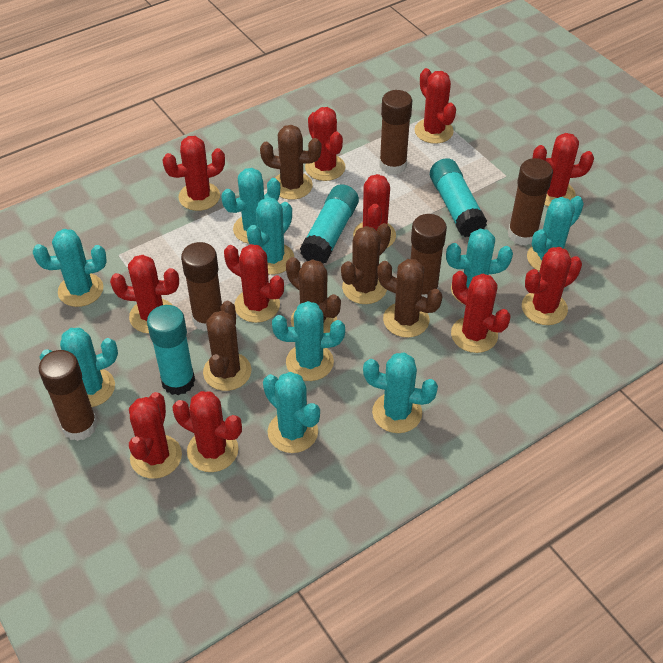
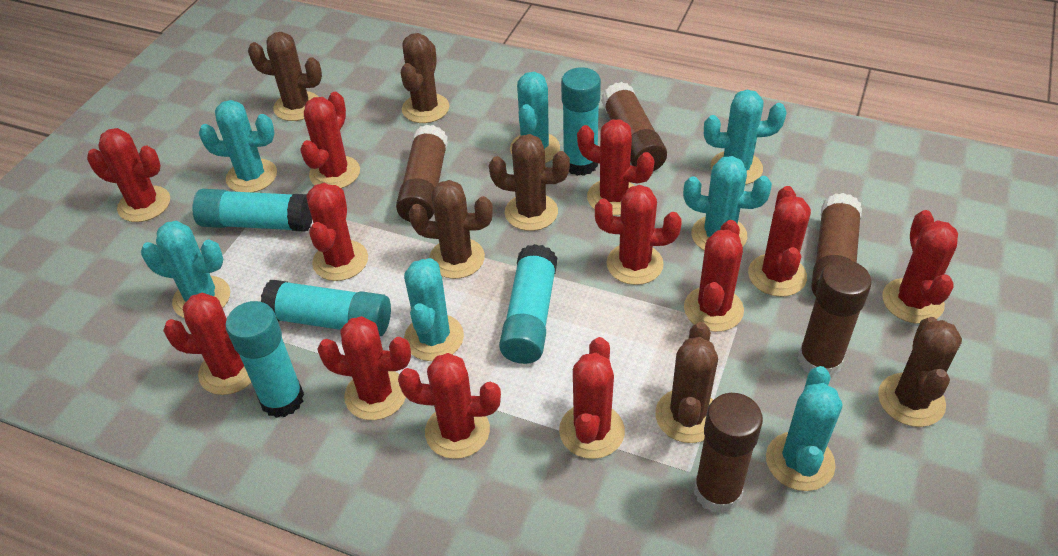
brown cactus: [203,301,252,391] [260,125,321,200] [286,257,341,333] [341,223,391,304] [377,259,442,338] = 5 -> [248,32,322,121] [401,33,449,123] [409,180,493,279] [489,134,570,231] [655,322,718,443] [878,317,962,427] = 6
red cactus: [110,255,179,334] [129,392,182,479] [162,136,225,211] [173,391,242,472] [224,244,284,323] [305,107,345,181] [353,174,396,248] [414,68,456,144] [451,271,510,353] [522,247,582,325] [533,133,594,207] = 11 -> [87,128,170,222] [163,293,251,395] [300,92,360,188] [306,183,368,281] [317,316,411,420] [398,353,501,459] [559,337,625,459] [577,119,654,215] [595,185,682,285] [684,220,744,332] [748,186,811,297] [882,210,958,324] = 12
turquoise cactus: [33,229,107,307] [40,328,118,407] [221,168,280,244] [247,197,294,275] [263,372,320,453] [272,301,345,381] [363,353,438,433] [446,229,513,305] [527,196,584,271] = 9 -> [141,221,230,318] [199,100,277,193] [404,258,464,361] [510,72,560,163] [683,156,772,251] [704,90,787,185] [766,366,842,491] = 7
turquoise glue stick: [147,305,195,395] [300,184,359,264] [430,158,487,237] = 3 -> [192,189,312,232] [225,301,304,418] [261,280,391,336] [499,244,557,364] [561,67,601,176] = 5

